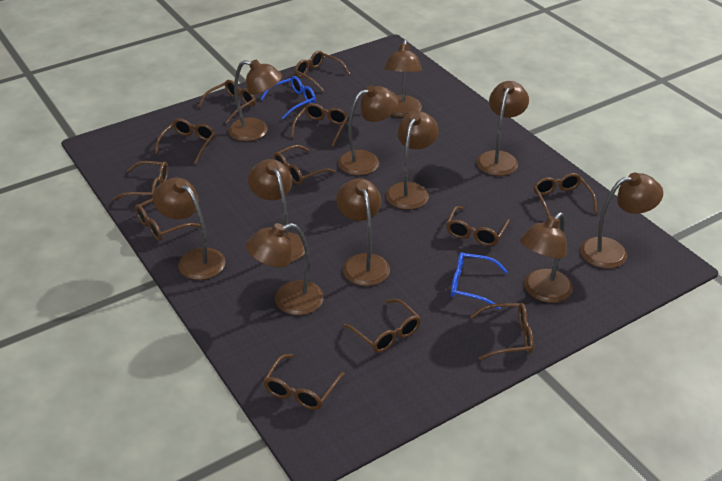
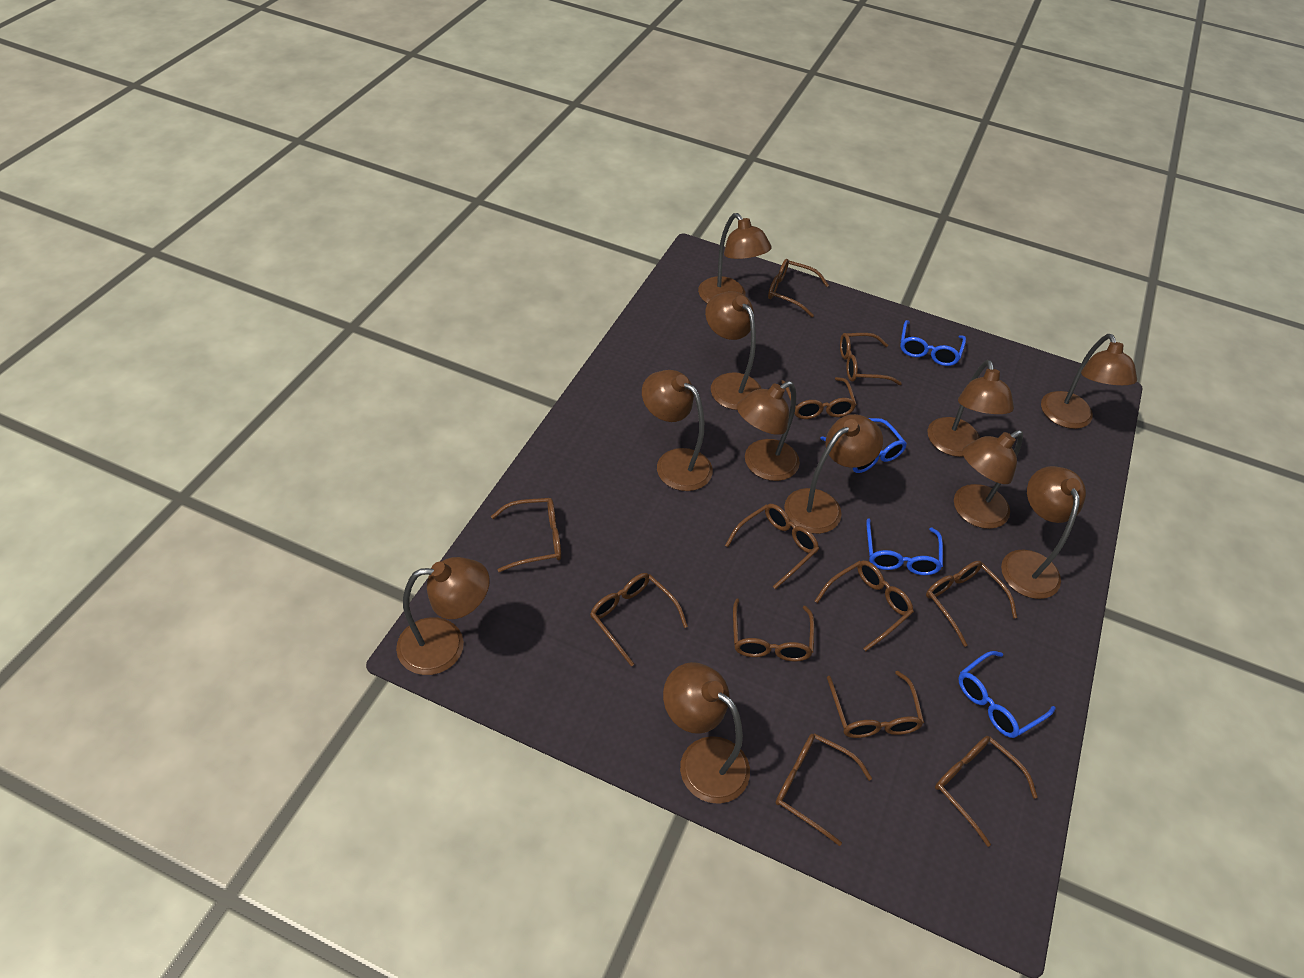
blue glasses: [261,76,316,119] [451,252,508,310] = 2 -> [820,418,907,473] [866,518,943,575] [900,320,966,366] [958,651,1056,738] = 4

